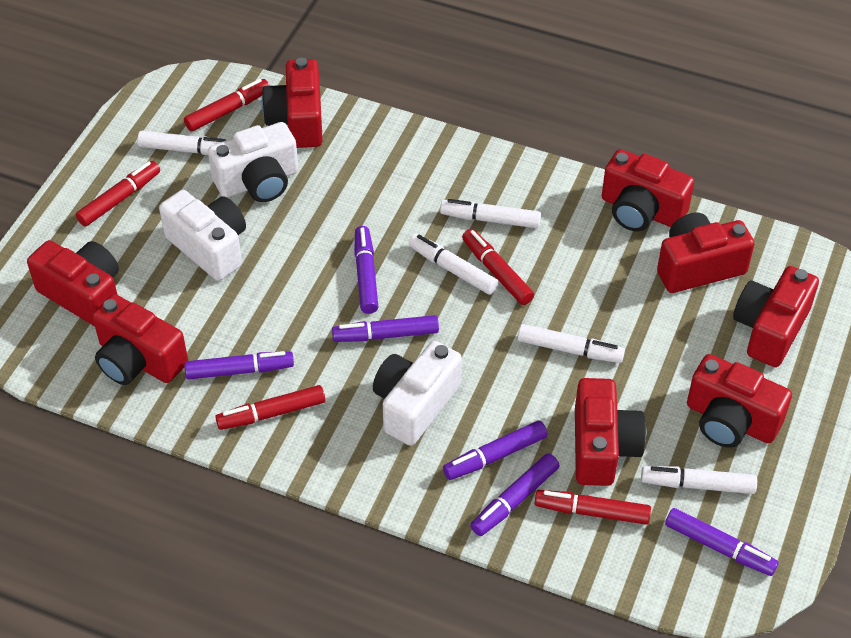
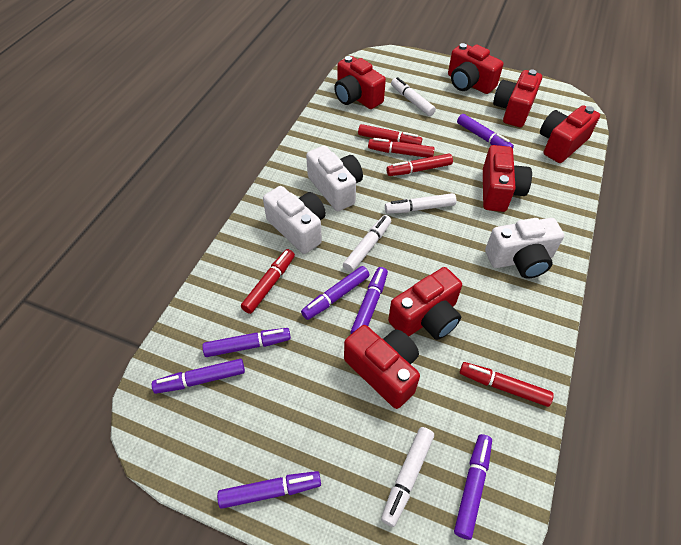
purple marker: [184,351,294,380] [332,315,439,342] [355,226,378,314] [443,421,547,480] [470,453,559,536] [665,508,779,576] = 6 -> [152,359,245,394] [202,328,291,357] [217,471,321,509] [301,266,370,320] [350,267,388,334] [454,434,492,540] [457,114,514,148] = 7
red camera: [27,240,119,327] [92,294,188,385] [262,58,323,148] [575,378,646,486] [602,149,694,232] [657,212,755,293] [687,354,792,448] [733,266,819,367] = 8 -> [334,56,386,109] [344,325,420,409] [388,267,462,340] [448,43,504,94] [483,145,532,212] [493,69,542,127] [540,105,600,163] = 7
white marker: [137,131,227,155] [409,234,499,295] [440,199,541,228] [518,324,625,363] [641,466,757,494] = 5 -> [343,215,391,272] [381,427,434,527] [385,193,456,214] [391,77,436,116] = 4

